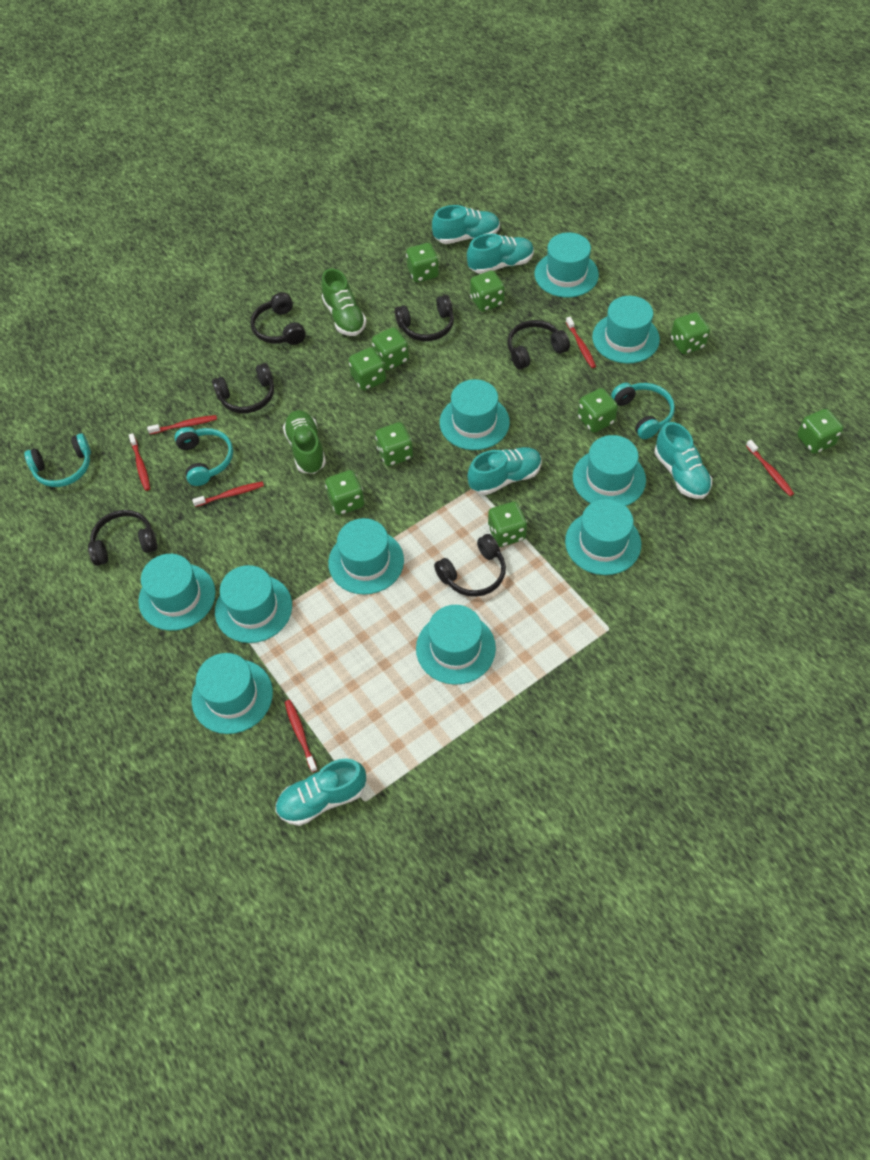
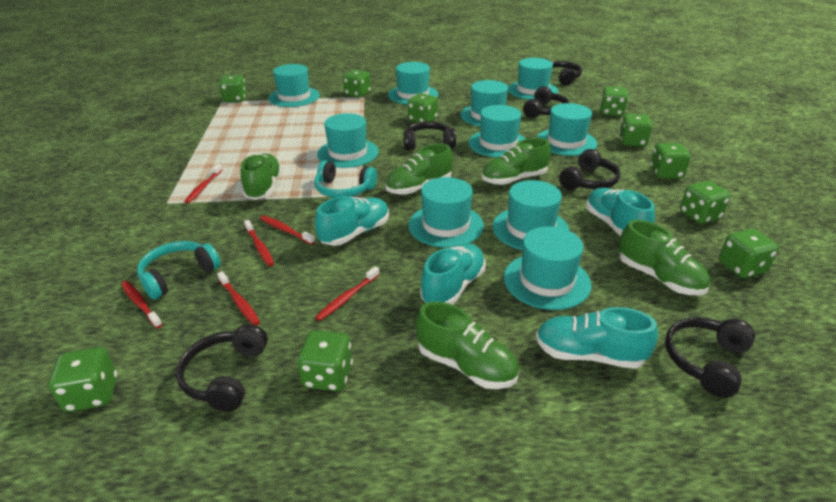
green shoe: [283,410,326,474] [321,268,367,336] = 2 -> [240,153,282,200] [385,144,453,195] [416,302,519,389] [482,138,551,185] [619,220,710,295] = 5
turquoise headphones: [24,433,91,487] [174,427,233,486] [611,383,675,439] = 3 -> [137,241,221,299] [314,160,377,198] = 2
turquoise shoe: [275,759,366,826] [432,205,500,244] [467,234,534,274] [467,447,542,495] [654,422,712,499] = 5 -> [315,196,389,246] [420,243,486,305] [536,307,658,369] [586,188,655,236] = 4

